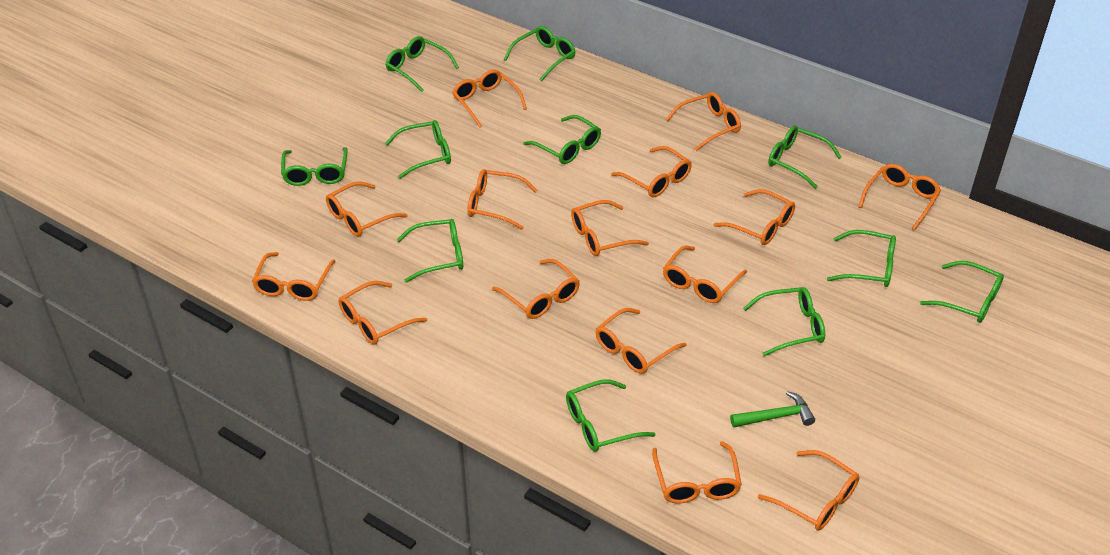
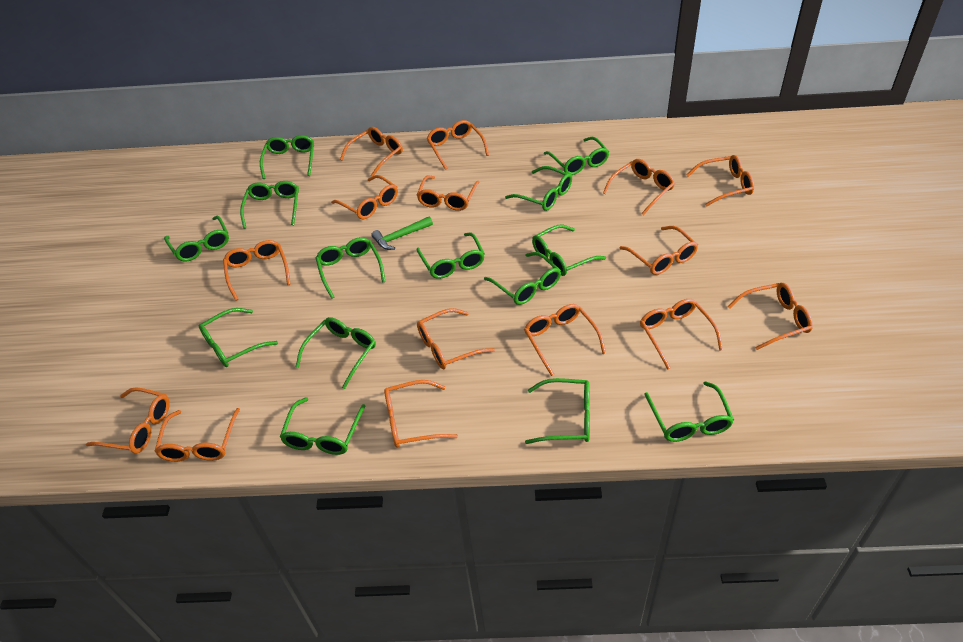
green glasses: [281,147,348,186] [385,120,451,179] [386,36,459,92] [397,219,463,283] [504,26,576,82] [523,115,601,164] [566,379,655,452] [743,287,825,356] [768,126,842,189] [827,230,896,287] [920,261,1004,323] = 11 -> [164,215,229,262] [199,308,278,367] [240,181,299,229] [260,135,314,179] [280,397,365,455] [296,317,376,389] [316,237,385,299] [417,232,485,279] [484,252,561,305] [505,166,572,211] [525,378,590,444] [532,225,606,276] [544,137,609,175] [644,381,734,442] = 14

